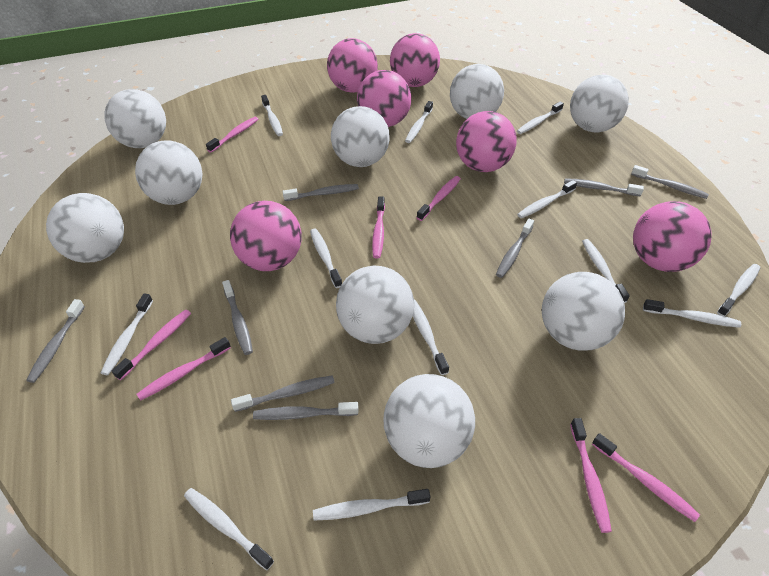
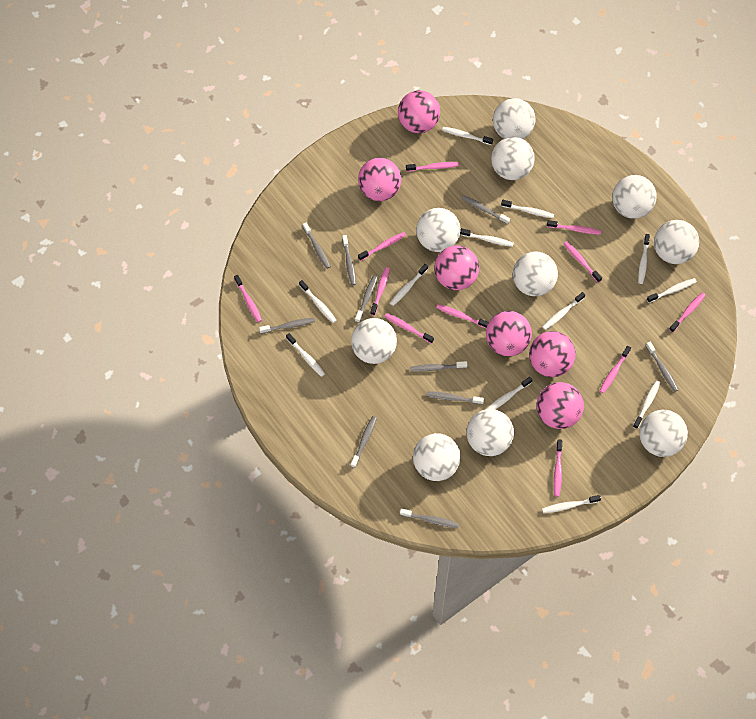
grey toothbrush: [26,299,85,383] [222,280,253,355] [231,375,335,412] [253,402,359,420] [282,184,359,201] [496,219,534,278] [564,178,644,196] [631,165,709,199] = 8 -> [259,318,315,334] [303,222,331,269] [342,235,356,285] [351,416,377,468] [355,275,378,323] [400,509,459,528] [410,361,467,372] [426,391,484,405] [462,195,510,224] [646,342,679,392] = 10
pink toothbrush: [112,310,191,380] [137,337,231,401] [206,117,258,153] [372,196,385,258] [417,176,461,221] [570,418,612,533] [592,433,700,522] = 7 -> [234,275,262,322] [358,232,406,261] [370,267,390,316] [384,313,434,344] [406,162,459,172] [436,304,489,328] [547,220,601,235] [554,439,562,497] [564,241,602,283] [600,346,631,393] [669,292,706,333] = 11
white ball: [46,193,124,263] [104,89,166,148] [135,140,203,205] [331,106,390,167] [336,265,414,344] [383,374,475,468] [450,64,504,119] [542,272,625,351] [570,75,629,133] = 9 -> [351,318,397,364] [413,433,461,481] [416,208,461,252] [467,409,514,456] [491,137,534,180] [493,98,536,139] [513,252,558,296] [612,175,656,219] [640,410,688,457] [654,220,699,264] = 10

